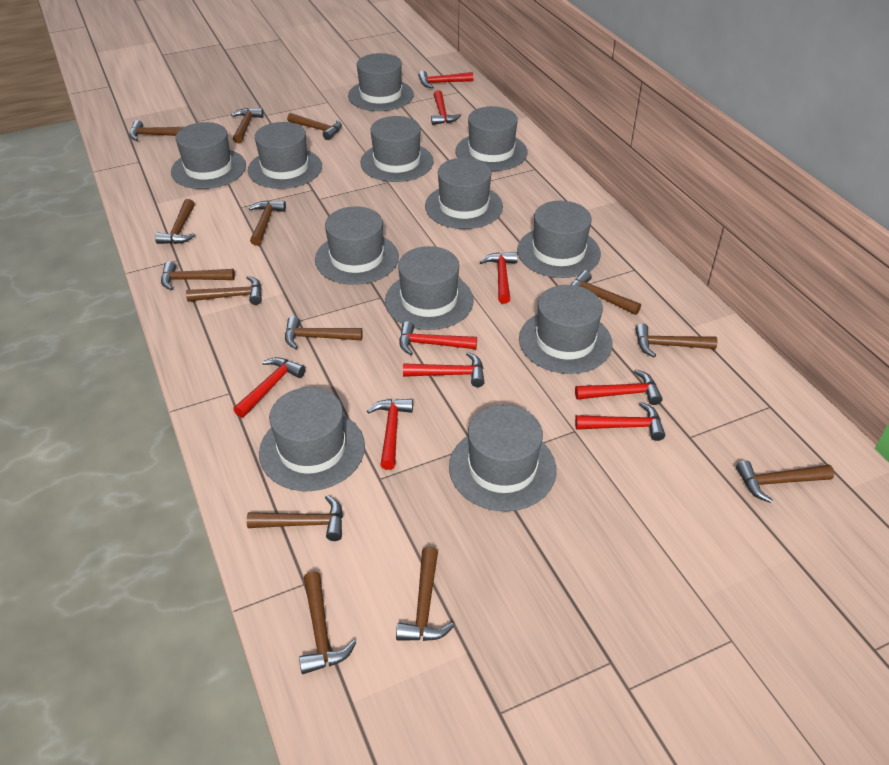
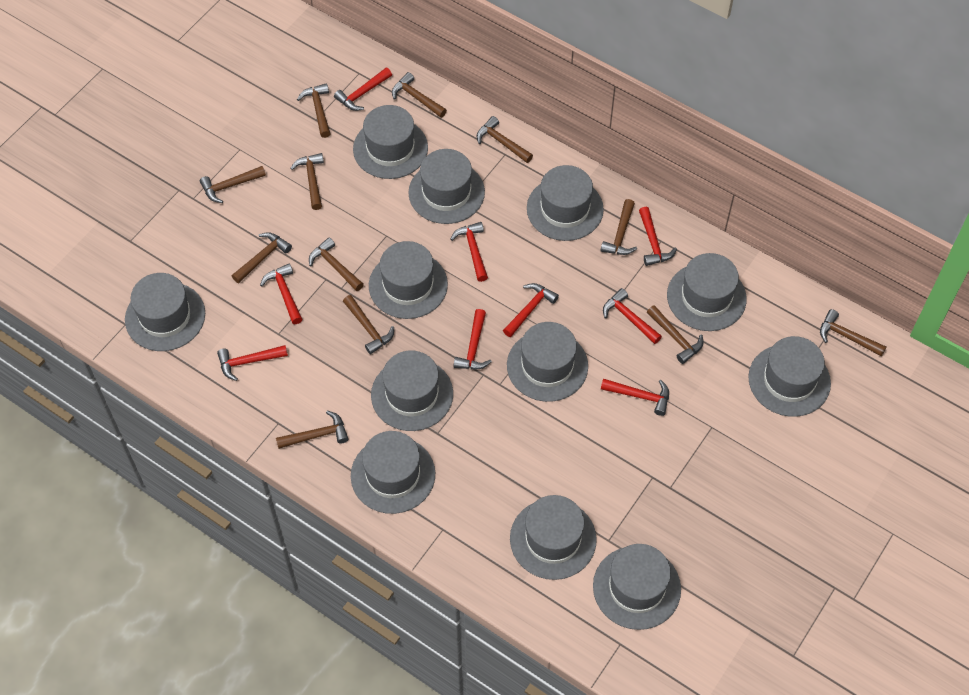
brown hammer: [129,120,184,141] [155,199,195,244] [161,261,235,290] [186,276,262,305] [231,108,264,143] [247,495,343,541] [249,200,286,246] [285,316,363,349] [287,113,342,140] [299,571,356,674] [396,547,454,641] [571,270,641,315] [635,323,717,357] [736,460,834,503] = 14 -> [200,166,266,203] [232,232,292,283] [276,411,348,449] [290,153,324,210] [297,83,331,138] [309,238,364,291] [343,295,394,354] [392,72,447,118] [477,116,533,163] [601,199,637,255] [647,305,703,364] [820,309,886,357] = 12

